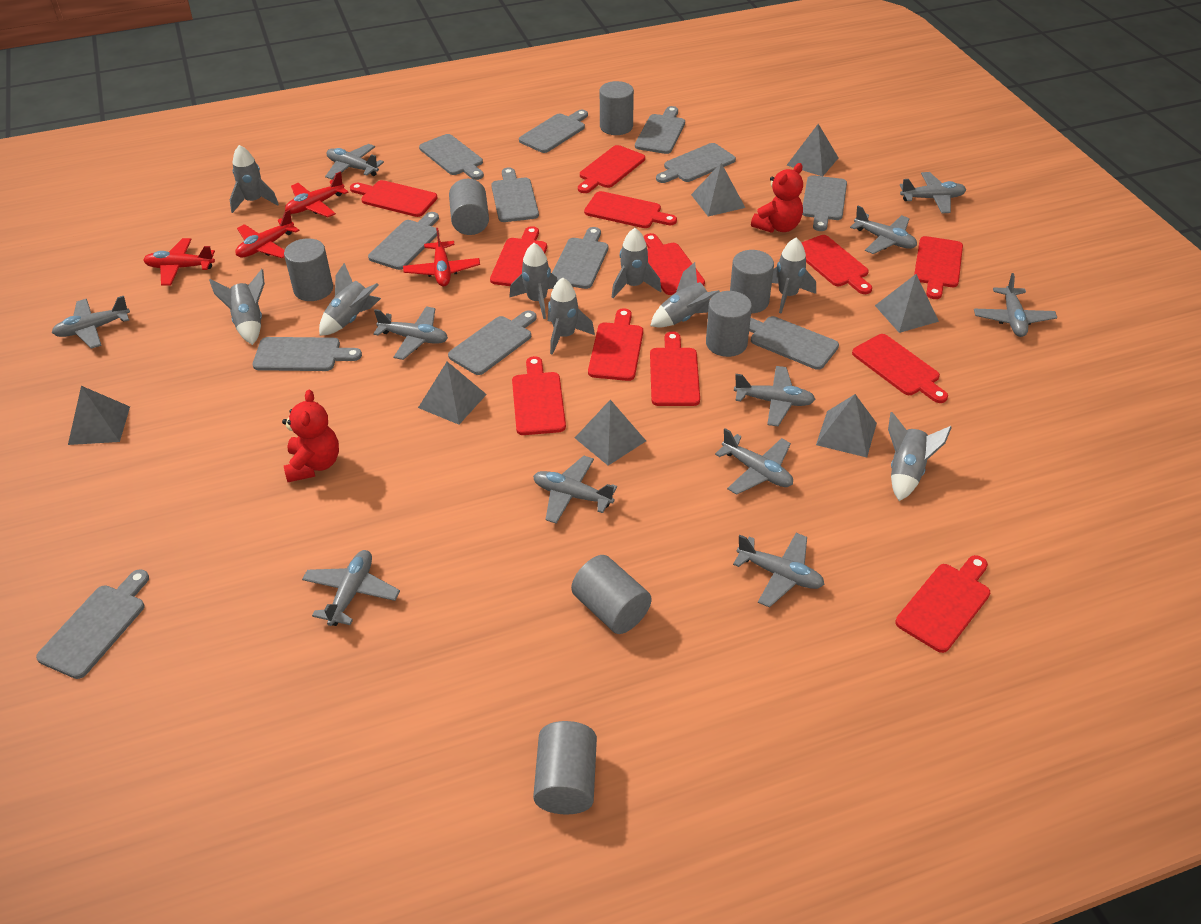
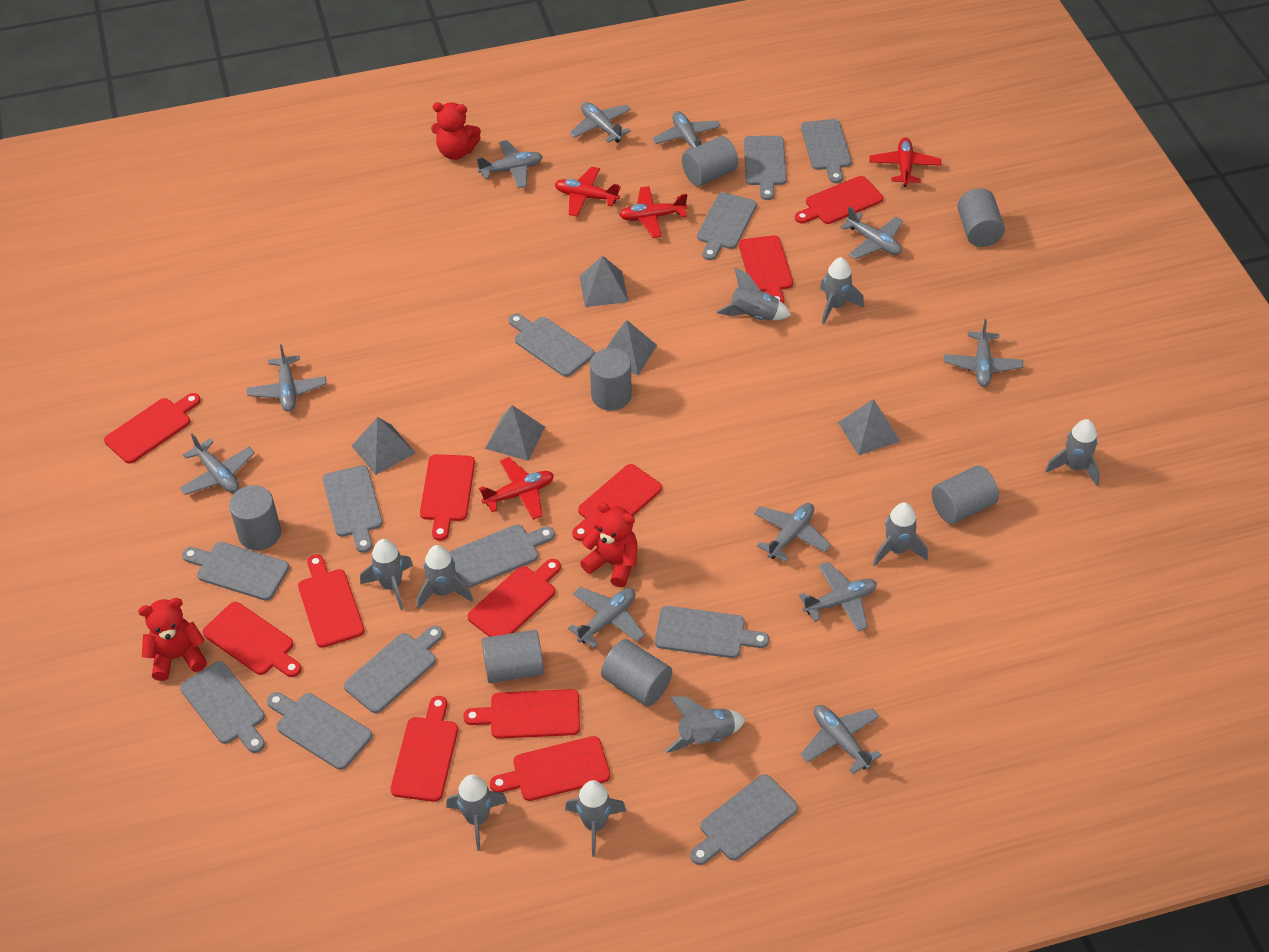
grey pyramid: [68,386,130,445] [418,362,487,425] [575,400,646,466] [691,163,745,217] [787,124,838,176] [816,394,877,458] [875,274,939,333] = 7 -> [352,417,415,475] [485,405,545,461] [579,256,628,307] [607,320,657,375] [838,399,900,455] = 5
red cutting board: [350,180,437,217] [490,226,547,286] [512,356,566,435] [578,145,645,193] [584,191,677,228] [588,308,643,381] [644,233,705,295] [650,331,700,406] [801,235,872,294] [852,334,948,403] [895,555,990,653] [914,236,963,299] = 12 -> [104,393,201,464] [203,602,301,677] [298,554,364,648] [390,696,458,802] [420,454,475,541] [463,689,580,739] [467,559,561,637] [490,736,610,801] [572,464,662,541] [739,235,793,304] [795,176,883,224] = 11
red teddy bear: [282,390,339,482] [751,163,803,233] = 2 -> [138,598,207,681] [431,102,481,160] [580,502,638,587] = 3

